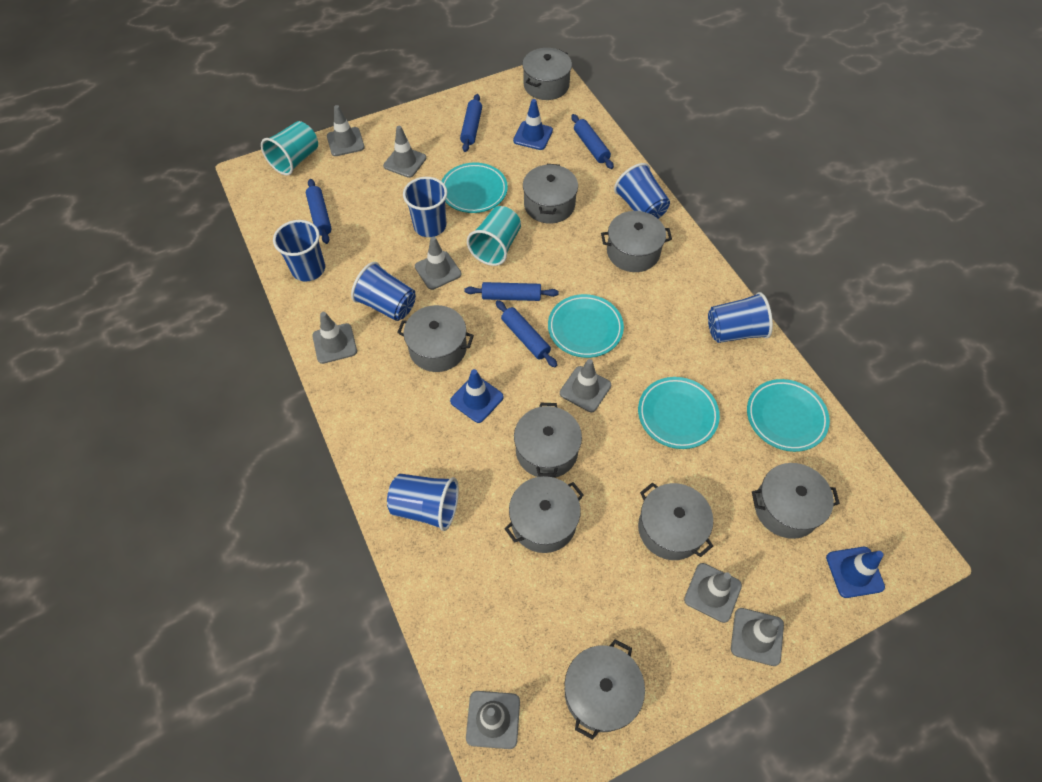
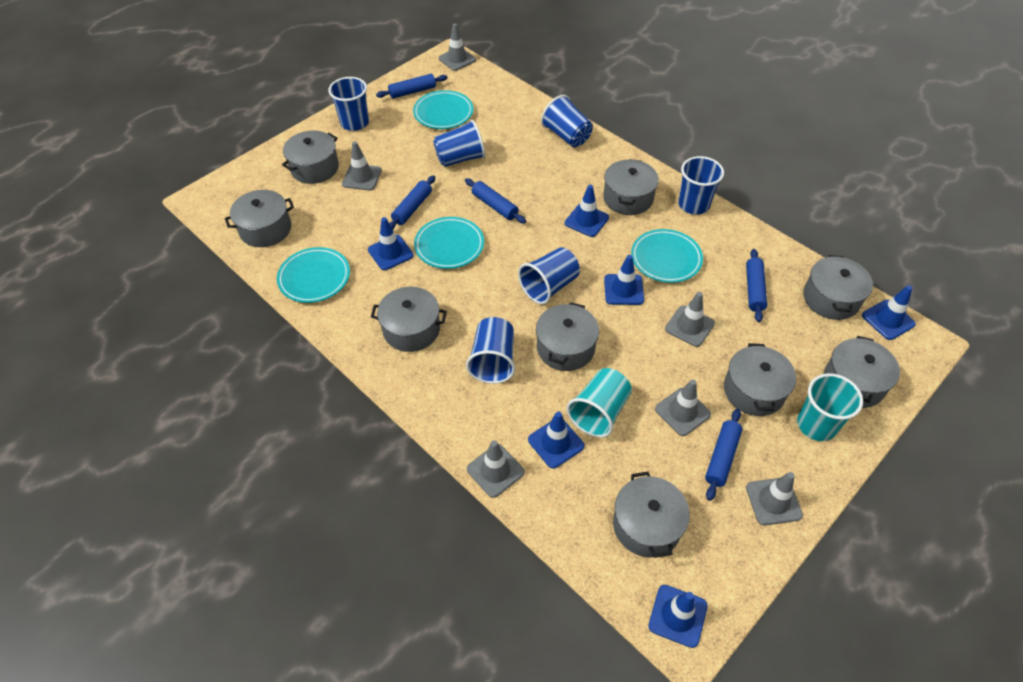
blue traffic cone: [450,369,504,423] [513,99,553,150] [826,547,885,598] = 3 -> [368,217,414,270] [528,412,584,469] [565,185,609,237] [604,255,644,305] [648,585,708,648] [862,285,916,340] = 6
grey traffic cone: [312,312,357,364] [327,105,365,156] [383,126,427,178] [415,236,461,290] [466,691,520,749] [560,359,611,412] [684,563,742,623] [731,608,784,666] = 8 -> [342,141,382,190] [439,24,476,71] [467,440,525,498] [655,379,711,436] [665,292,715,347] [746,472,803,525] = 6

